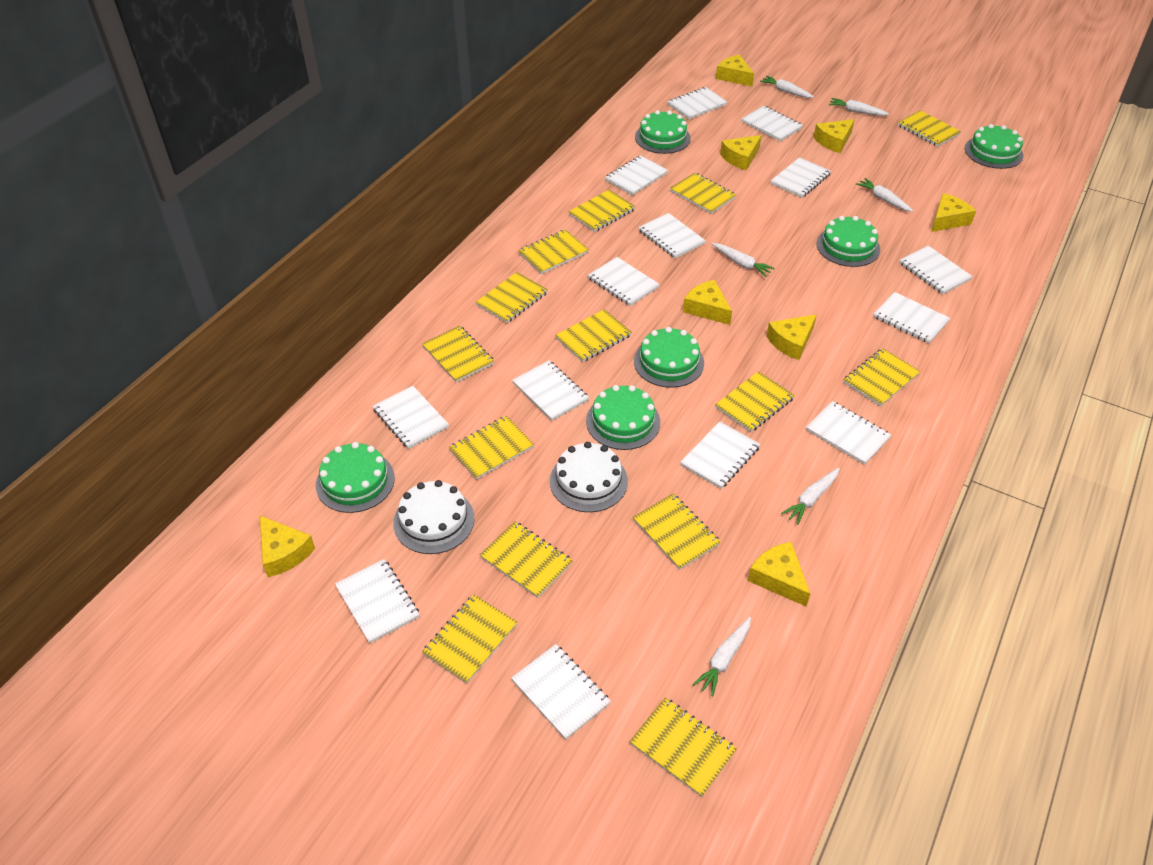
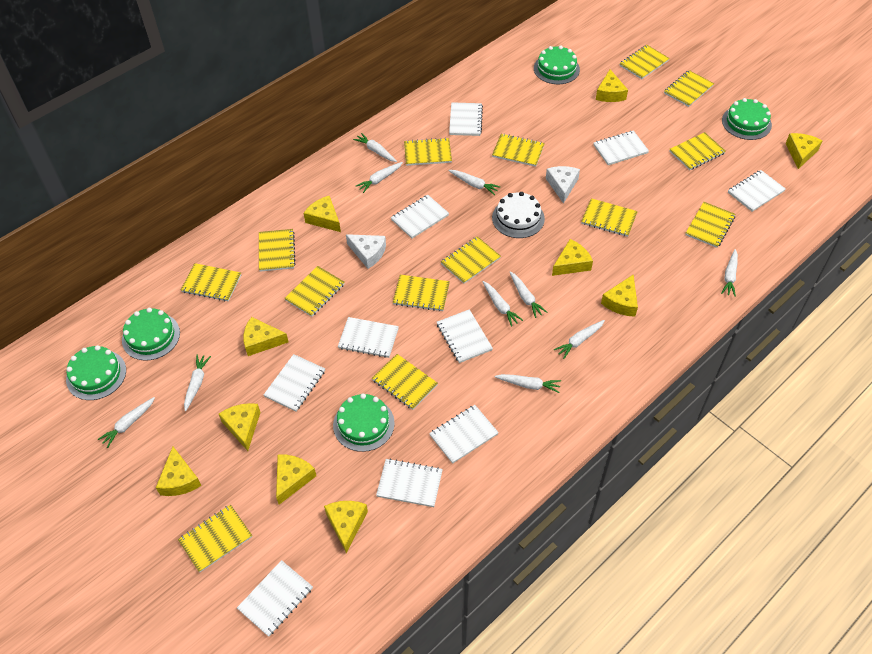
green cake: [316,442,395,513] [586,385,660,450] [634,327,704,388] [635,110,691,154] [817,216,880,267] [965,124,1023,169] = 6 -> [66,345,126,400] [122,308,180,361] [333,393,395,452] [534,46,580,84] [722,98,772,140] = 5
white cake: [393,480,474,554] [550,442,628,512] = 2 -> [492,192,545,238] = 1
white carrot: [693,617,751,696] [712,243,775,277] [760,76,814,98] [781,468,840,524] [829,98,889,116] [856,178,913,212] = 6 -> [98,397,155,448] [184,355,211,411] [353,133,397,162] [356,162,403,193] [449,170,501,195] [482,281,523,327] [495,374,561,393] [510,272,547,318] [554,320,605,359] [721,249,738,297] = 10
white cheese: none = 0 -> [346,234,386,269] [546,166,580,204] = 2
white notebook: [335,559,420,643] [373,385,449,449] [511,644,611,740] [512,360,589,421] [588,257,660,306] [605,155,668,195] [638,213,706,259] [668,87,727,119] [680,421,760,489] [741,106,803,141] [771,157,831,198] [806,401,891,465] [873,292,950,343] [899,246,973,294] = 14 -> [237,560,313,637] [264,354,325,412] [338,317,399,358] [376,458,443,507] [391,195,449,238] [429,405,499,464] [437,309,493,363] [449,102,483,136] [593,130,649,165] [728,170,786,212] = 10
yellow cheese: [260,516,315,577] [683,280,732,325] [716,55,754,86] [720,135,762,170] [748,542,810,606] [766,315,817,360] [813,119,855,153] [931,193,976,232] = 8 -> [156,447,202,496] [219,403,261,451] [243,317,289,356] [276,454,316,505] [304,196,341,232] [324,501,368,553] [552,239,593,276] [596,70,628,102] [601,275,638,317] [786,133,823,169] = 10

